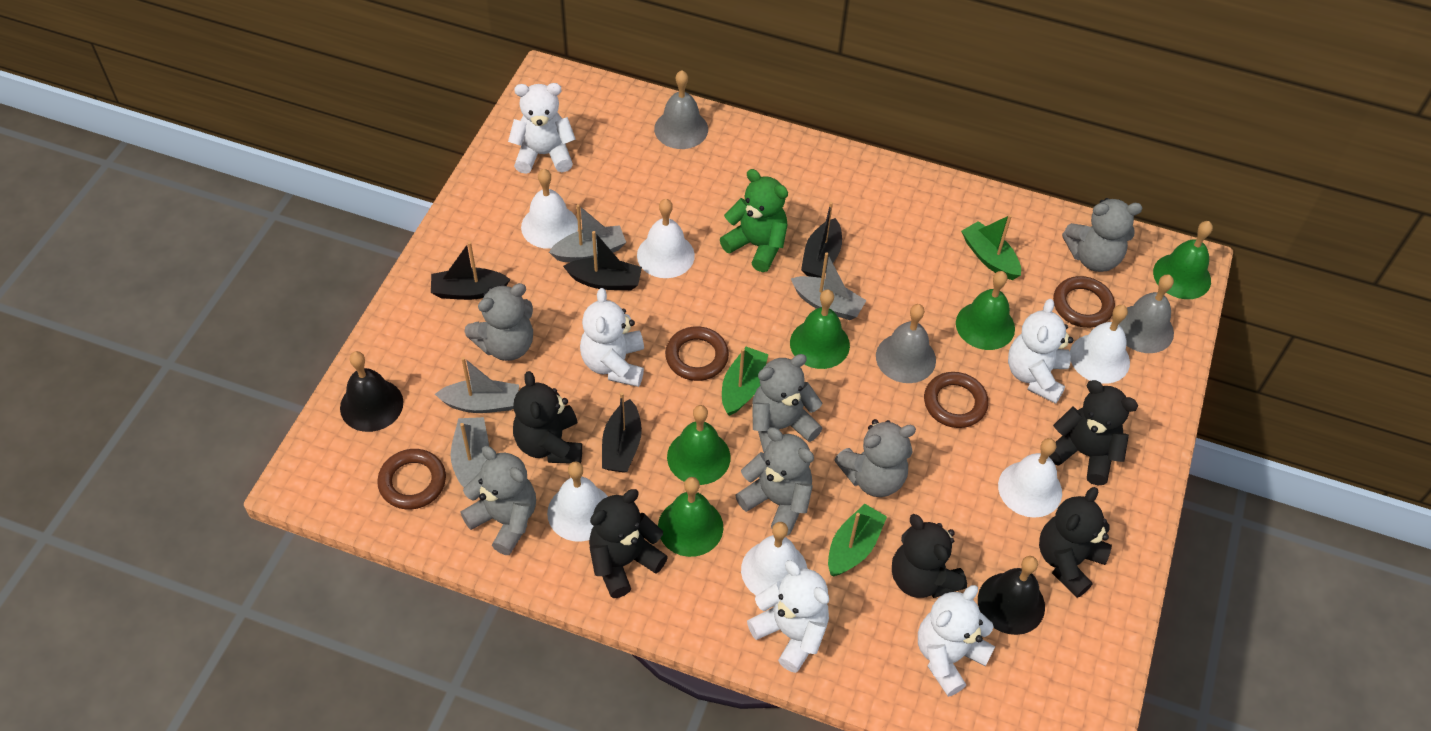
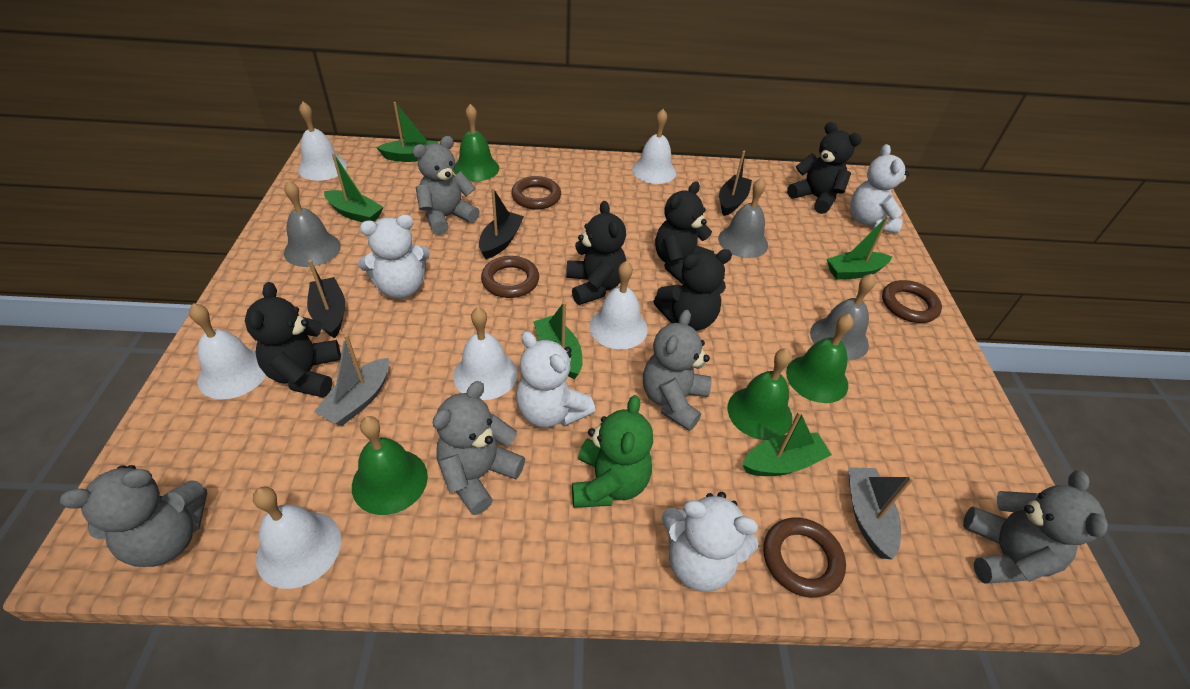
black bell: [340,351,403,432] [978,556,1045,635] = 2 -> none = 0
black boat: [431,242,511,300] [563,231,642,290] [602,392,642,473] [801,202,842,278] = 4 -> [307,260,346,338] [479,188,524,259] [719,151,752,216] = 3
green bell: [658,477,723,557] [667,405,731,485] [790,289,850,369] [956,271,1015,350] [1153,221,1213,299] = 5 -> [352,416,428,515] [454,104,499,181] [728,348,793,440] [786,314,854,403] = 4
green boat: [722,347,768,416] [828,504,887,577] [961,215,1021,280] = 3 -> [324,153,383,222] [376,102,438,162] [533,302,583,379] [742,411,832,476] [827,216,892,280] = 5
grey boat: [435,357,519,413] [451,417,489,487] [549,204,626,262] [791,252,867,320] = 4 -> [314,334,389,426] [848,467,914,560] = 2
grey teddy bear: [461,446,536,555] [464,283,533,361] [735,427,814,535] [752,354,823,454] [834,419,916,497] [1062,198,1143,272] = 6 -> [60,465,207,567] [412,136,480,235] [433,381,525,515] [643,310,712,431] [963,471,1108,584] = 5
white teddy bear: [508,83,576,174] [580,288,644,387] [747,560,829,673] [918,585,995,697] [1008,299,1073,404] = 5 -> [358,215,430,299] [516,331,595,428] [662,492,759,592] [850,144,909,233] = 4

